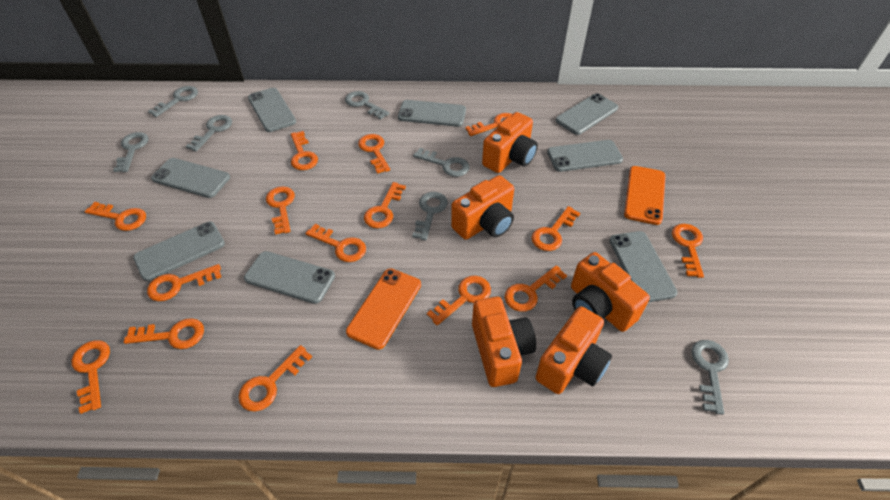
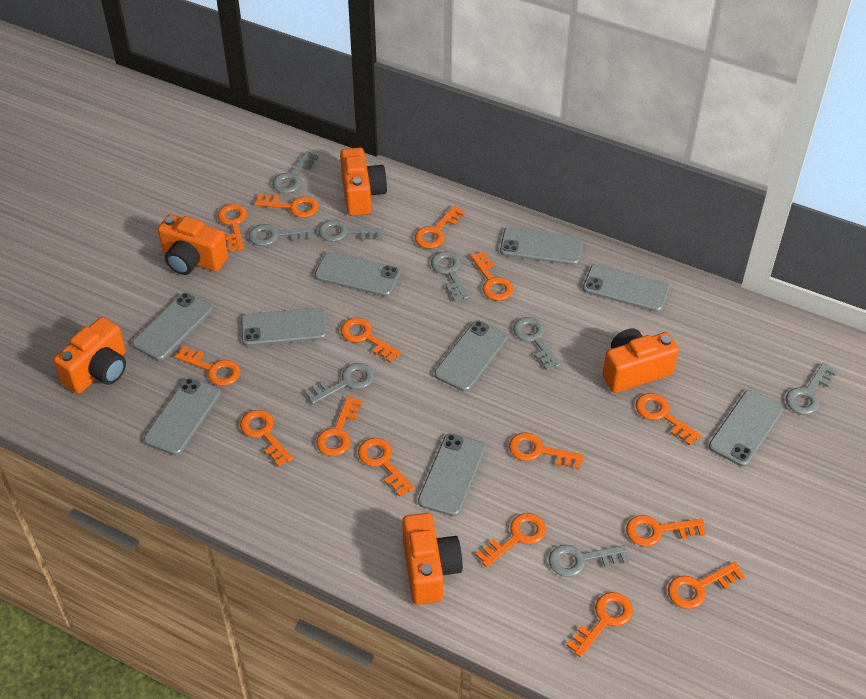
grey key: [113,132,149,172] [148,86,198,117] [186,115,232,152] [345,91,390,120] [412,192,448,240] [413,148,470,177] [691,340,729,415] = 7 -> [248,224,315,246] [272,151,318,193] [305,363,374,404] [318,220,384,242] [431,251,469,302] [513,317,561,371] [549,545,629,577] [786,363,837,415] = 8
grey phone: [133,222,225,281] [151,158,230,198] [244,251,335,304] [248,88,296,132] [398,100,466,127] [547,140,623,172] [556,93,618,135] [609,231,677,302] = 8 -> [132,292,213,361] [144,378,221,455] [241,308,327,346] [315,252,401,297] [418,433,485,516] [434,321,508,392] [500,227,583,265] [583,264,670,312] [709,390,783,467] = 9
orange phone: [346,269,421,350] [624,166,666,225] = 2 -> none = 0

